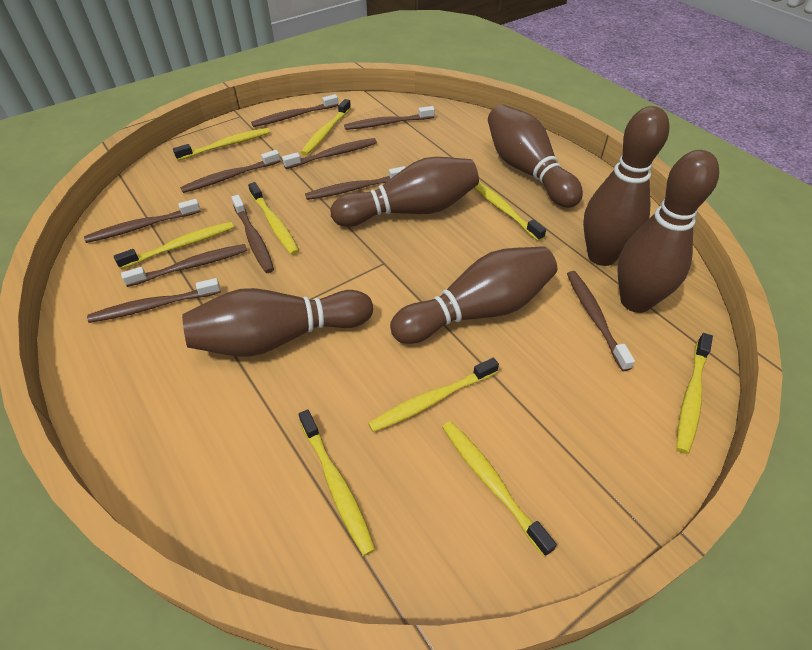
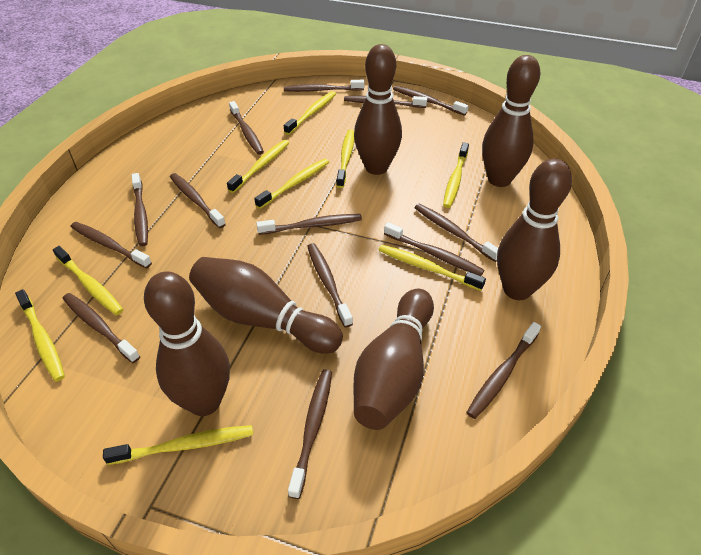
brown toothbrush: [84,199,201,243] [87,278,221,323] [121,244,247,287] [180,150,280,193] [231,195,274,273] [251,94,338,127] [282,138,377,169] [305,166,406,200] [344,106,435,130] [567,271,635,371] = 10 -> [63,293,140,363] [71,222,152,269] [132,173,148,246] [170,173,226,228] [229,101,264,155] [257,214,362,235] [284,80,364,92] [288,369,332,499] [307,243,353,327] [344,96,427,108] [384,222,485,276] [393,86,468,116] [415,203,498,262] [466,322,541,419] = 14

